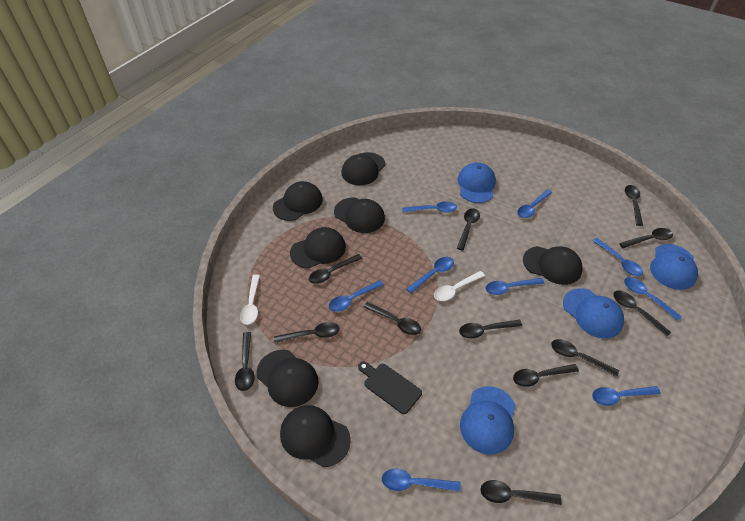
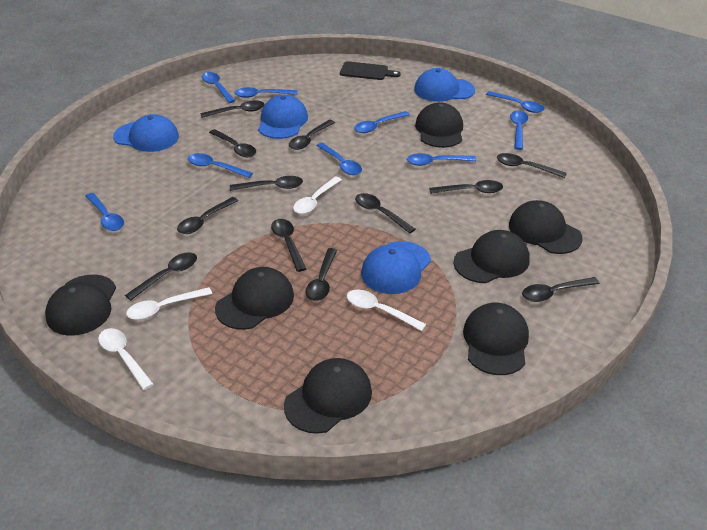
white spoon: [240,275,260,325] [434,271,485,301] = 2 -> [98,328,154,390] [126,287,212,320] [293,177,342,214] [347,290,426,331] = 4

